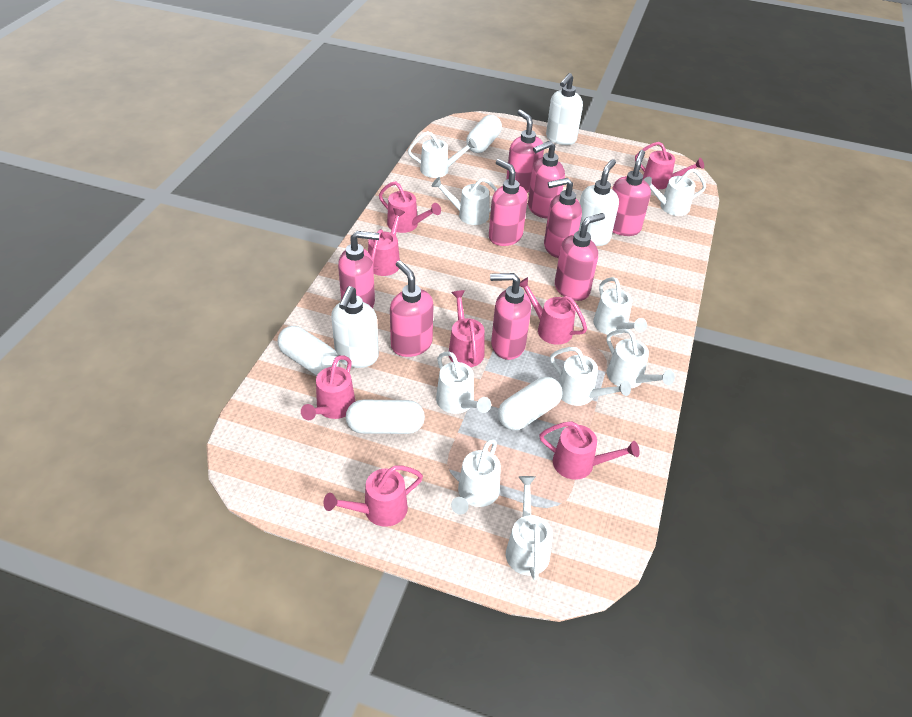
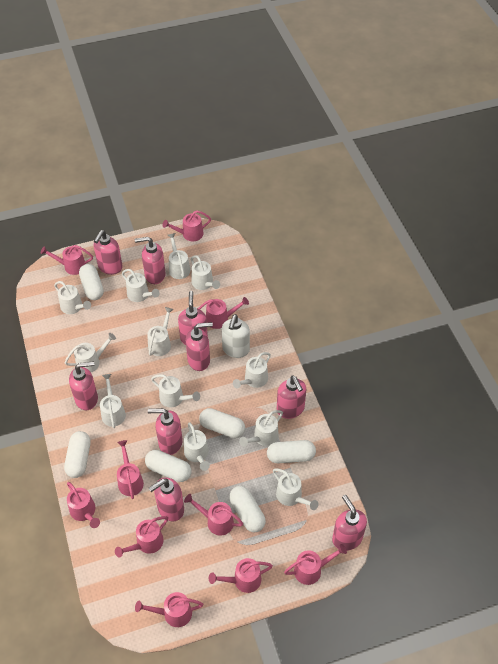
pink watering can: [301,355,355,420] [323,465,423,527] [368,208,405,276] [379,181,441,233] [449,290,485,367] [520,277,587,345] [539,421,640,480] [635,142,704,189] = 8 -> [40,245,93,275] [67,482,100,528] [115,516,168,558] [117,440,144,499] [135,592,203,627] [162,210,211,241] [184,494,243,536] [198,297,249,329] [209,558,273,593] [284,544,347,585] = 10
white capsule: [278,326,339,375] [346,400,425,434] [466,115,502,153] [498,377,562,430] = 4 -> [64,431,91,478] [79,264,104,300] [145,450,192,482] [199,408,245,438] [229,486,266,532] [267,440,316,463] = 6
white soap dispenser: [331,286,379,368] [546,73,583,145] [579,159,619,246] = 3 -> [222,314,250,358] = 1
white watering can: [408,131,477,178] [432,177,497,225] [436,351,491,414] [451,439,501,515] [506,476,553,580] [550,347,631,406] [593,277,647,335] [607,329,675,388] [644,168,706,216] = 9 -> [54,281,91,314] [65,333,116,372] [100,374,126,428] [122,269,160,302] [147,307,174,356] [151,374,200,407] [168,233,190,279] [184,422,210,471] [191,256,220,290] [233,352,271,388] [239,410,283,447] [273,468,319,510] = 12

